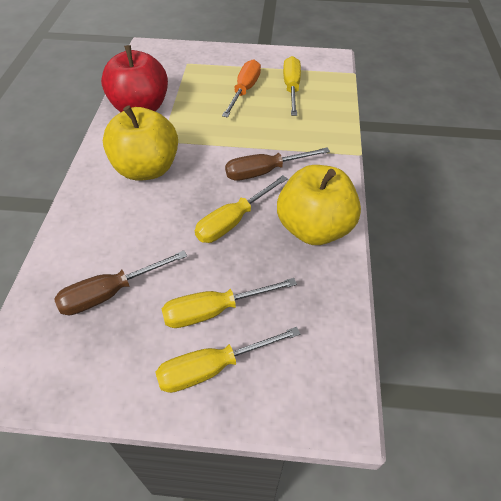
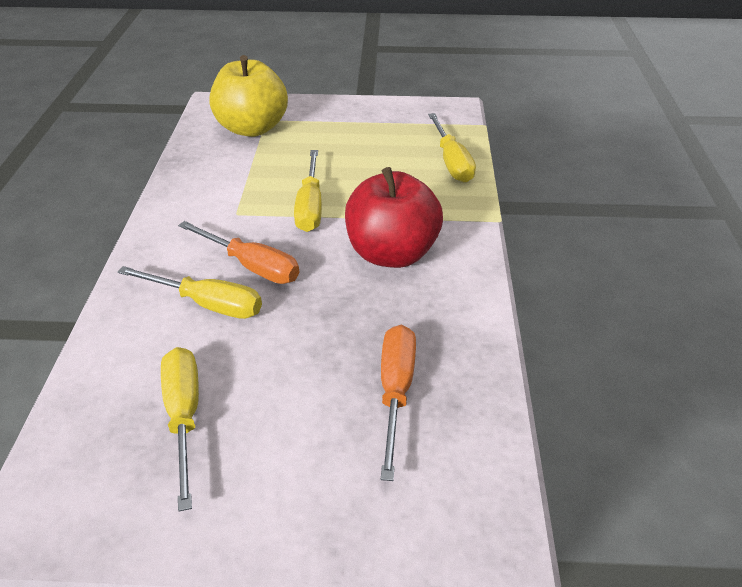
brown screwdriver: [54,250,187,315] [225,147,330,181] = 2 -> none = 0
orange screwdriver: [222,59,261,117] = 1 -> [178,221,299,284] [381,325,416,481] = 2
yellow apple: [103,105,178,180] [277,165,361,245] = 2 -> [209,55,288,137] = 1

